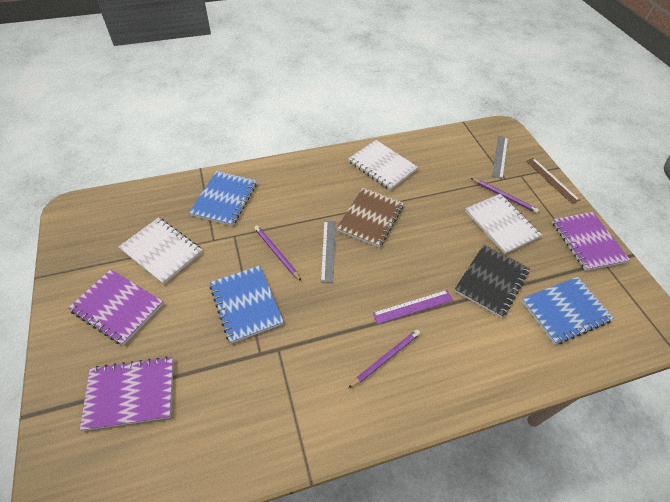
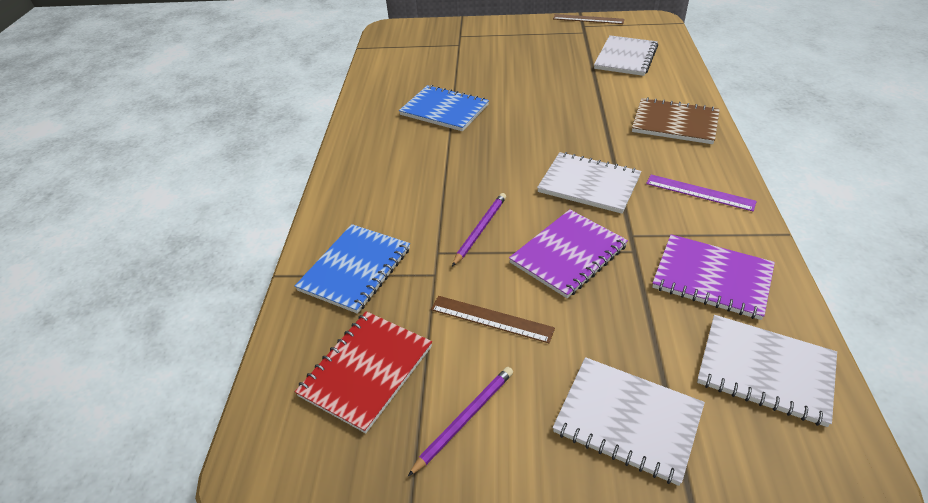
black notebook: [455,245,530,318] = 1 -> none = 0
blue notebook: [189,171,257,226] [210,266,284,344] [522,277,614,345] = 3 -> [295,224,410,314] [399,85,489,131] = 2
brown ruler: [526,158,580,204] = 1 -> [431,296,555,343] [553,14,624,24] = 2
grey ruler: [321,221,336,283] [492,136,508,179] = 2 -> none = 0
purple notebook: [68,269,163,346] [80,357,174,431] [552,212,630,271] = 3 -> [509,209,628,298] [652,234,775,320] = 2
purple pencil: [254,225,301,281] [348,330,420,388] [471,178,539,213] = 3 -> [407,367,513,477] [452,193,506,266] = 2
red notebook: none = 0 -> [295,311,432,433] = 1
white notebook: [119,217,202,284] [348,140,418,190] [465,194,542,254] = 3 -> [537,152,641,214] [553,357,705,486] [594,35,658,76] [697,315,837,427] = 4

